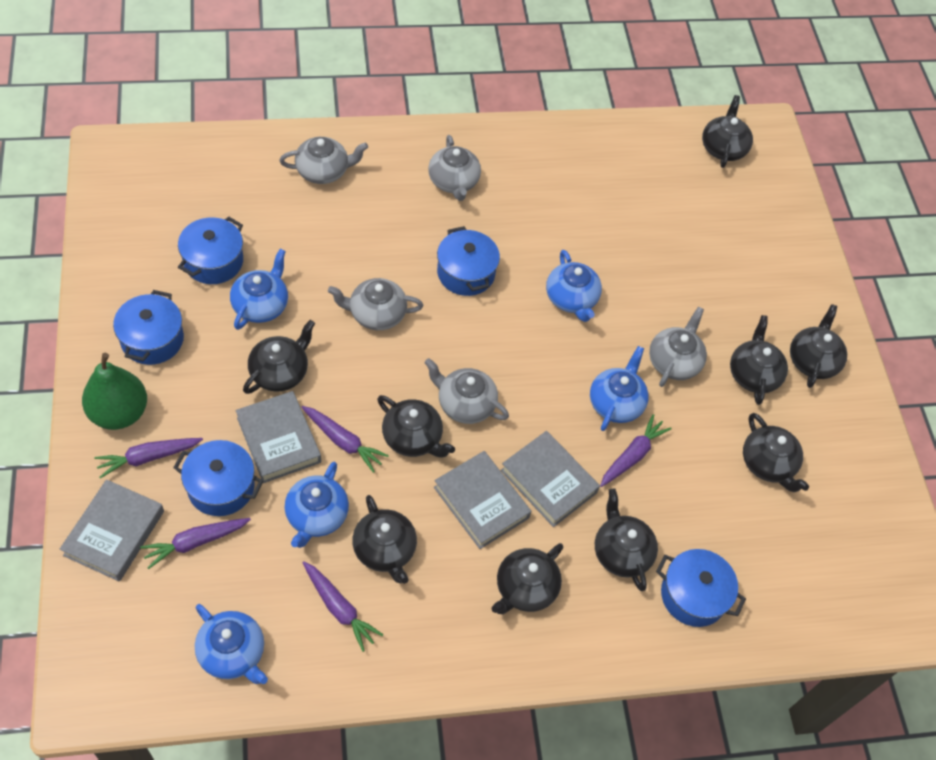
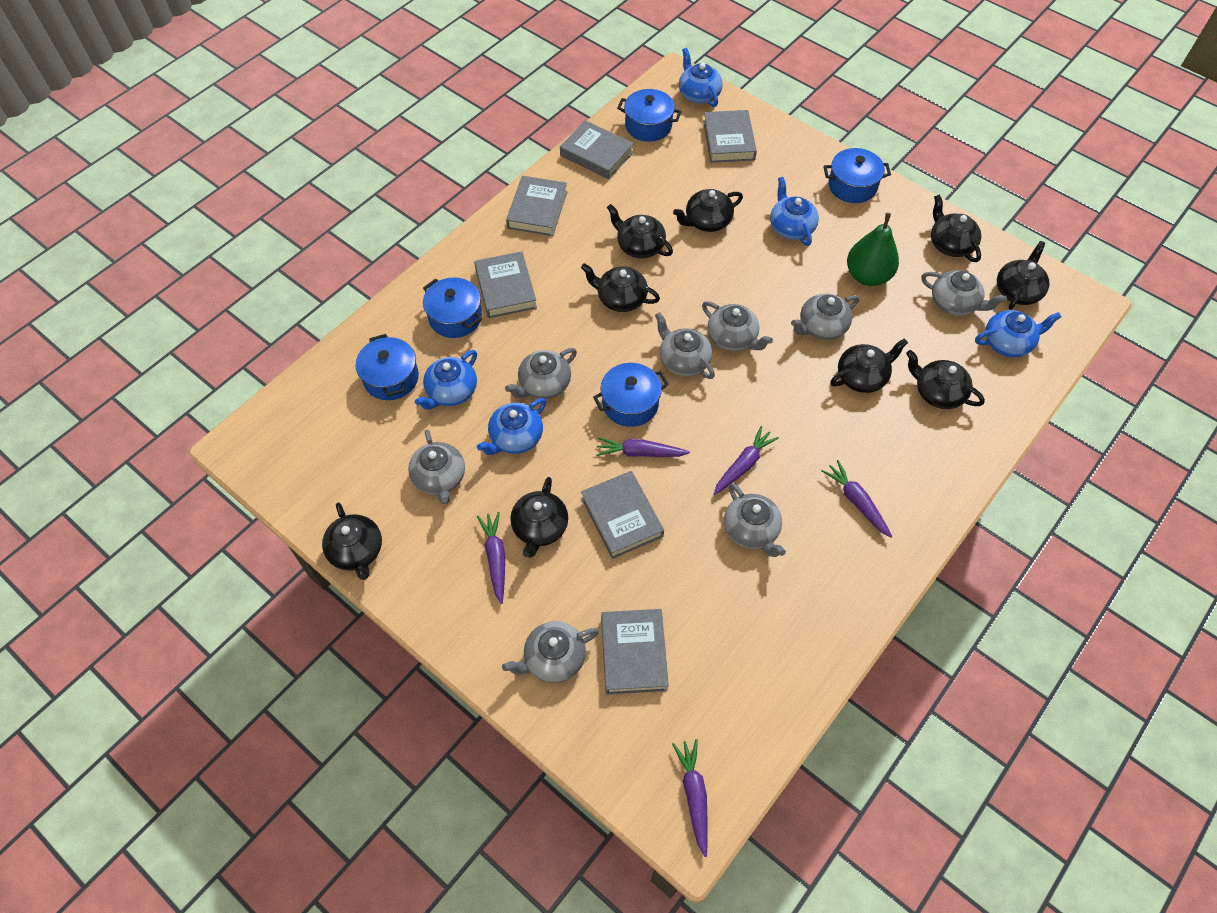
grey book: [60,479,164,582] [236,391,321,483] [434,451,531,549] [501,431,600,527] = 4 -> [474,251,537,318] [506,176,567,236] [560,120,634,179] [581,471,664,559] [601,609,669,694] [703,110,757,163] = 6
grey teapot: [279,137,368,184] [328,278,423,330] [424,358,509,424] [428,135,481,201] [649,307,707,387] = 5 -> [408,430,465,504] [502,621,599,683] [505,348,577,399] [655,312,715,379] [702,301,773,351] [724,483,786,557] [791,293,859,340] [921,270,1007,316] = 8

